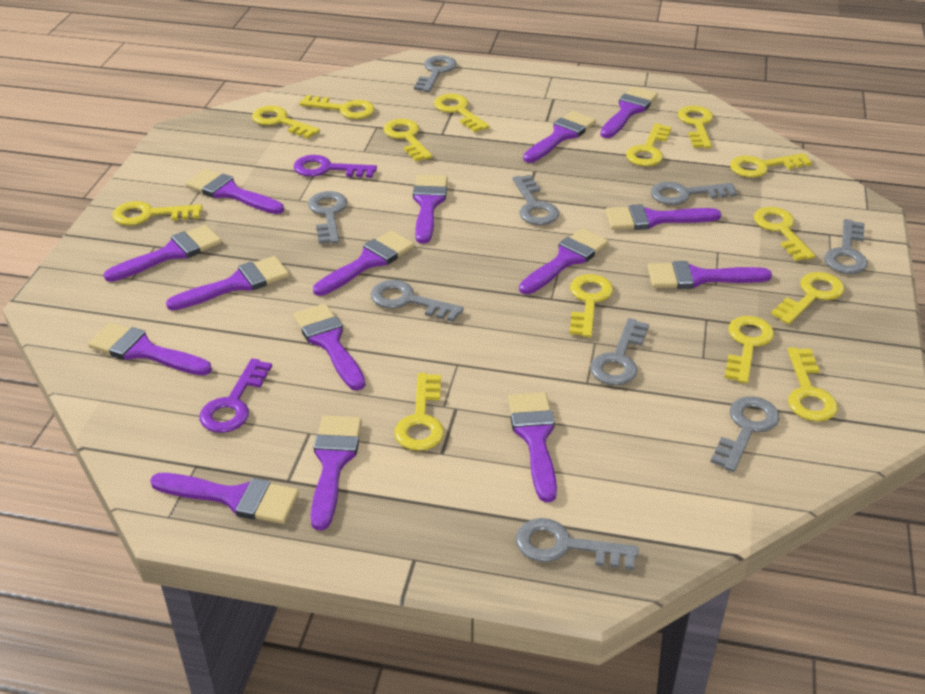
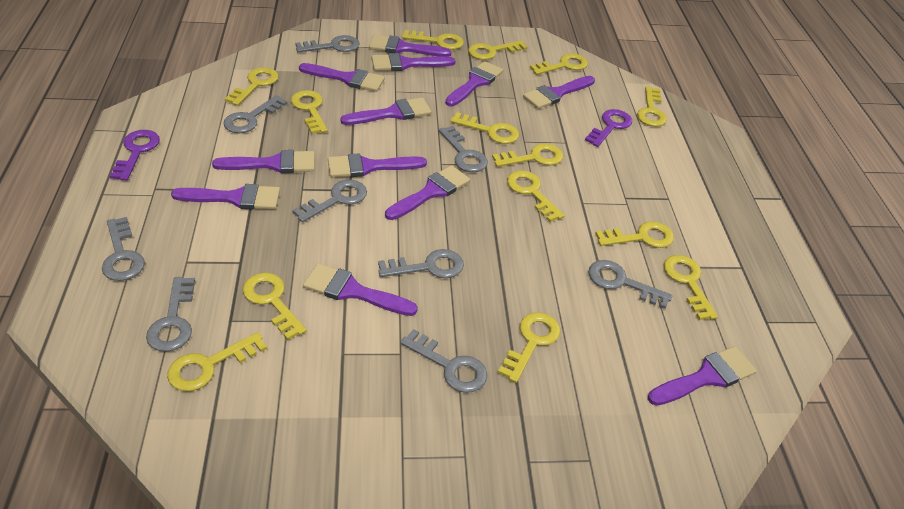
purple brush: [88,322,212,376] [104,225,222,282] [150,473,299,524] [166,256,289,311] [186,169,284,214] [293,303,365,391] [311,415,362,530] [313,231,414,296] [413,175,448,244] [508,392,557,502] [519,228,608,294] [523,111,596,163] [600,87,658,138] [605,204,721,230] [647,261,772,289] = 15 -> [171,184,280,209] [212,150,315,173] [299,63,385,92] [303,263,418,316] [328,153,427,177] [340,97,432,125] [369,35,452,57] [371,53,455,71] [385,165,470,220] [445,61,503,106] [523,76,595,109] [648,346,757,406] = 12

